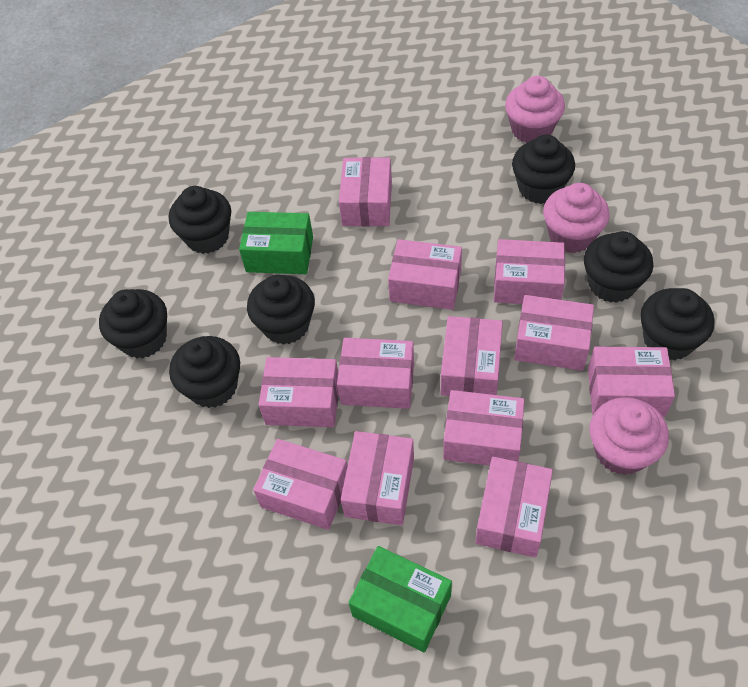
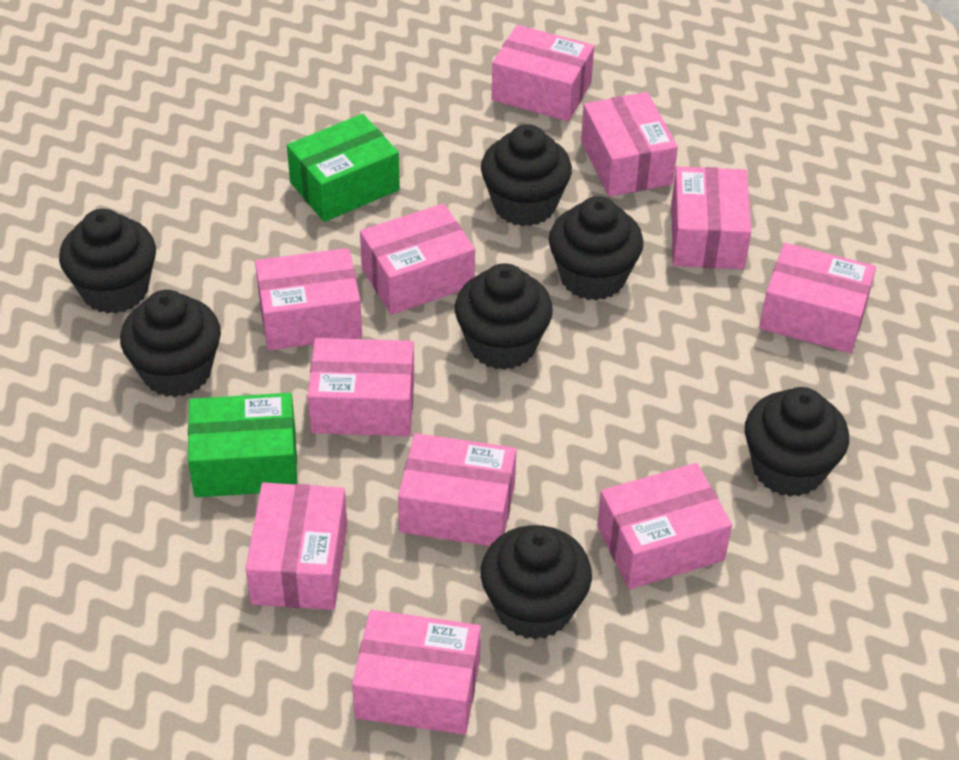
pink box: [253,439,347,530] [258,357,339,427] [337,338,414,409] [339,157,392,226] [341,431,414,525] [388,239,462,310] [441,316,503,396] [443,390,525,466] [475,457,553,558] [494,239,565,304] [514,295,594,371] [588,347,675,417] = 12 -> [246,483,347,610] [255,248,362,350] [308,338,414,436] [352,610,481,735] [360,203,475,315] [398,433,516,546] [491,25,594,121] [581,92,678,197] [597,463,732,589] [671,166,751,269] [759,243,876,353] = 11
pink cupcake: [505,76,565,143] [543,183,609,253] [590,397,669,475] = 3 -> none = 0

